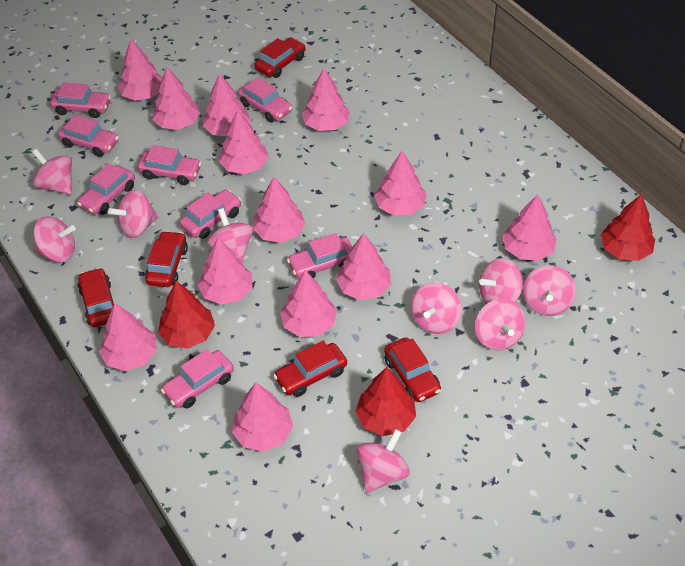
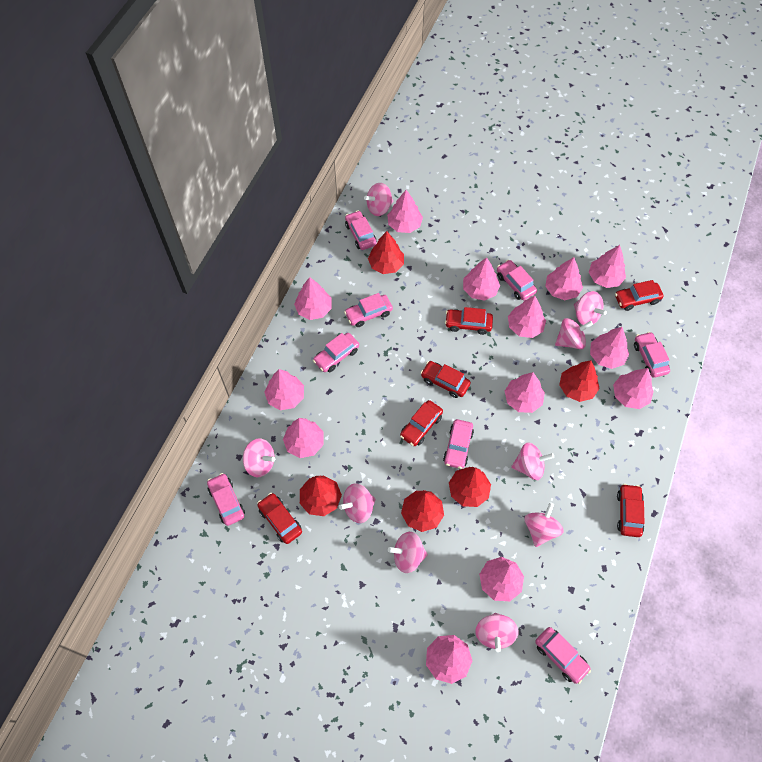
red car: [77,268,114,327] [145,231,188,287] [255,37,306,78] [273,341,347,397] [384,338,441,402] = 5 -> [257,493,302,544] [400,400,443,446] [421,361,471,398] [445,307,493,335] [615,280,664,311] [617,484,645,537] = 6
red tree: [158,281,215,349] [355,367,416,436] [600,194,655,261] = 3 -> [300,475,342,516] [368,231,404,274] [401,490,444,532] [449,467,491,507] [559,360,600,402] = 5

